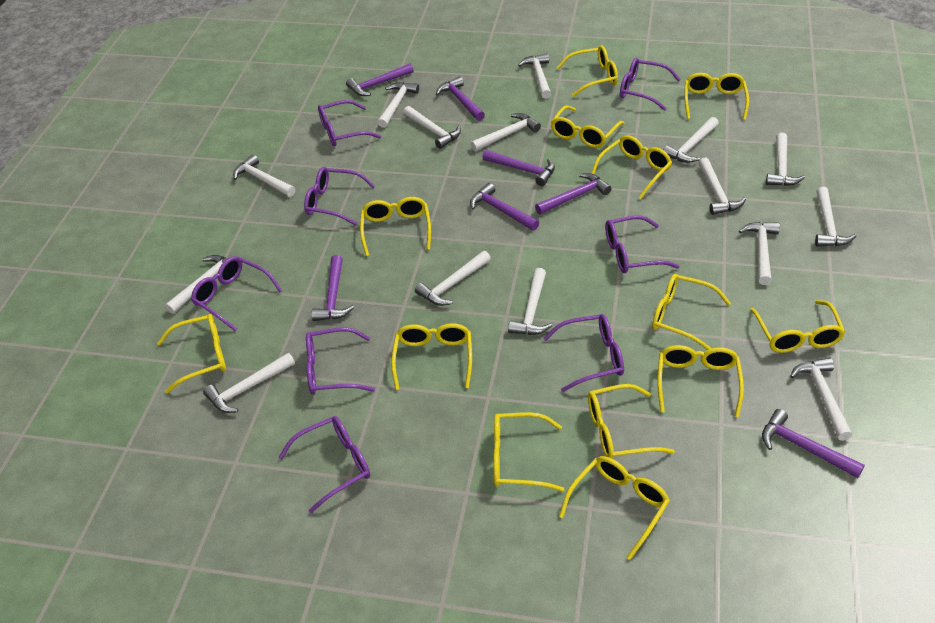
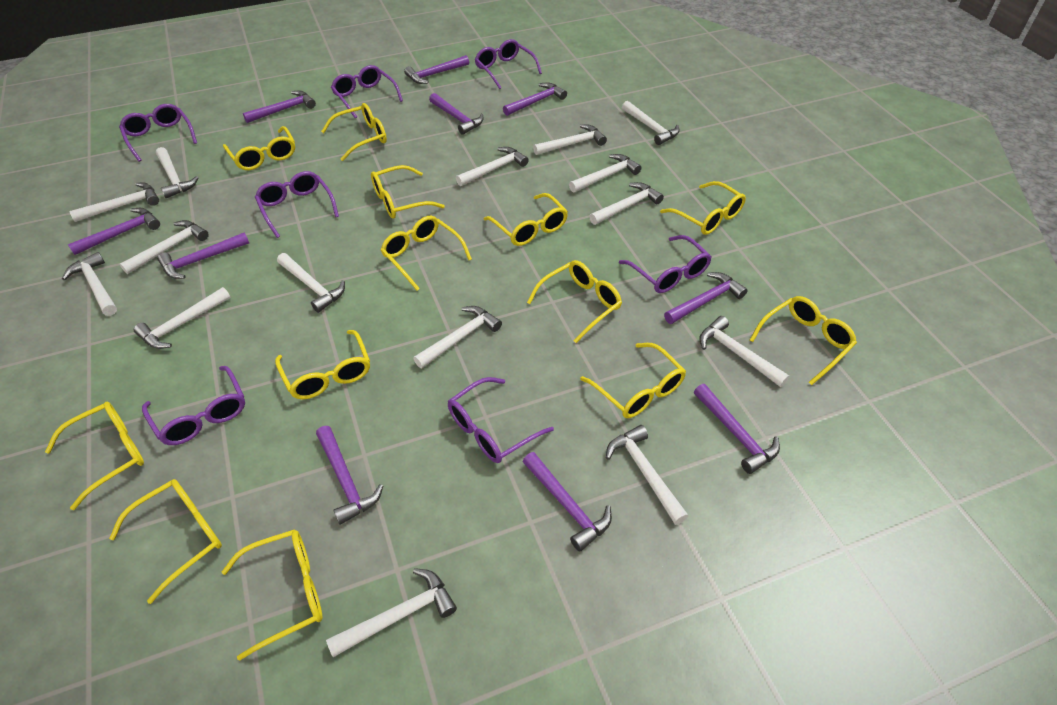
purple glasses: [191,256,282,332] [278,416,370,513] [304,167,375,226] [306,327,375,395] [318,100,381,146] [543,314,624,392] [605,215,680,273] [620,58,681,111] = 8 -> [119,104,197,162] [142,366,245,445] [255,171,339,238] [331,65,403,119] [448,377,554,463] [475,39,542,89] [619,235,712,293] = 7
purple hammer: [311,255,354,321] [346,64,414,96] [436,76,485,121] [470,183,539,231] [482,150,555,186] [535,173,612,215] [762,409,865,478] = 7 -> [68,208,160,255] [157,233,249,279] [243,91,316,123] [316,426,383,525] [404,55,469,84] [429,93,484,135] [503,83,567,116] [523,452,612,552] [664,272,748,324] [694,384,780,474] = 10

